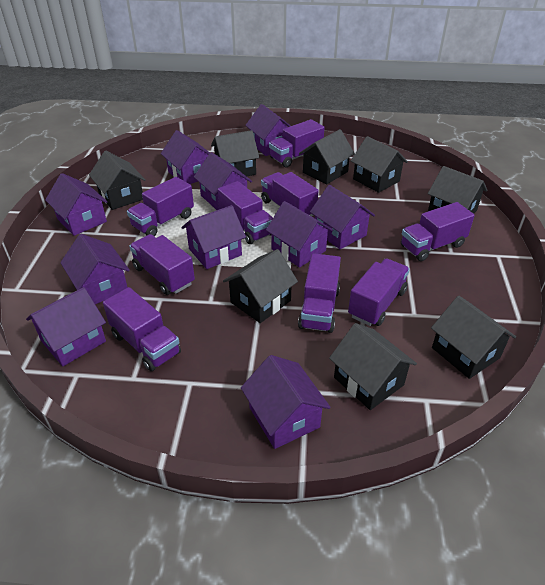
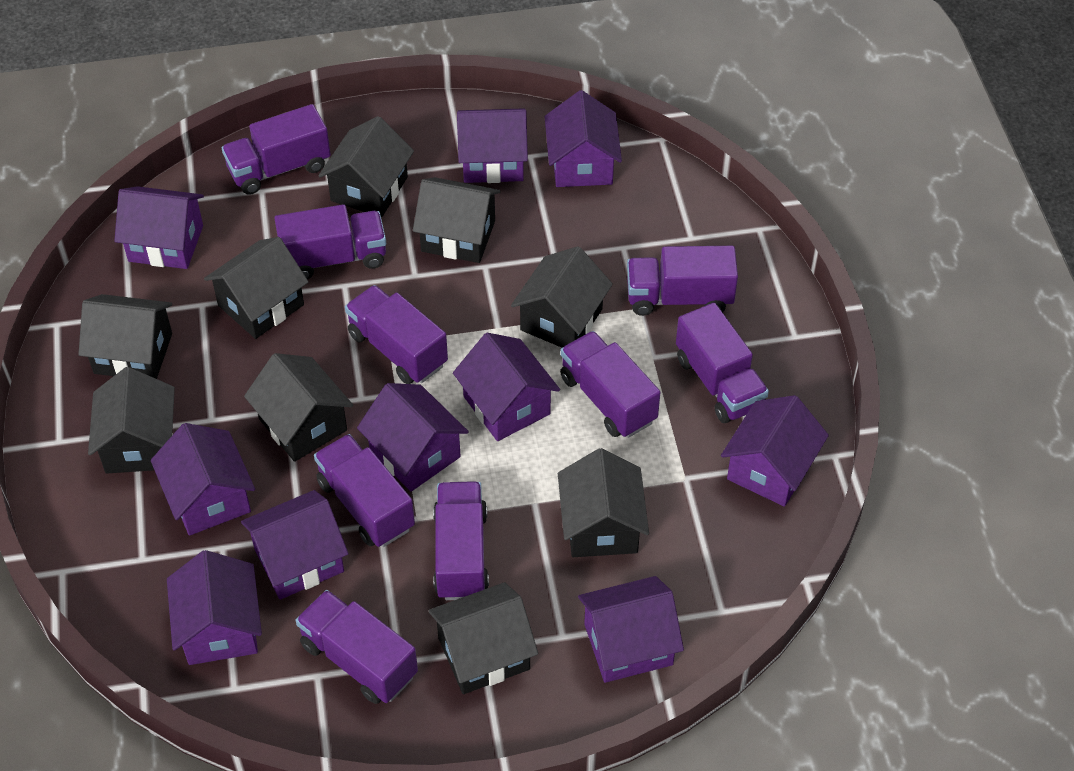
black house: [89,151,146,210] [211,130,259,176] [223,249,298,323] [299,129,355,184] [329,323,417,410] [351,136,408,193] [428,166,488,214] [431,296,516,379] = 8 -> [78,294,172,379] [88,367,175,474] [204,237,308,339] [244,353,353,462] [318,116,414,217] [413,177,501,263] [428,582,538,694] [511,246,613,348] [558,448,649,557] = 9

